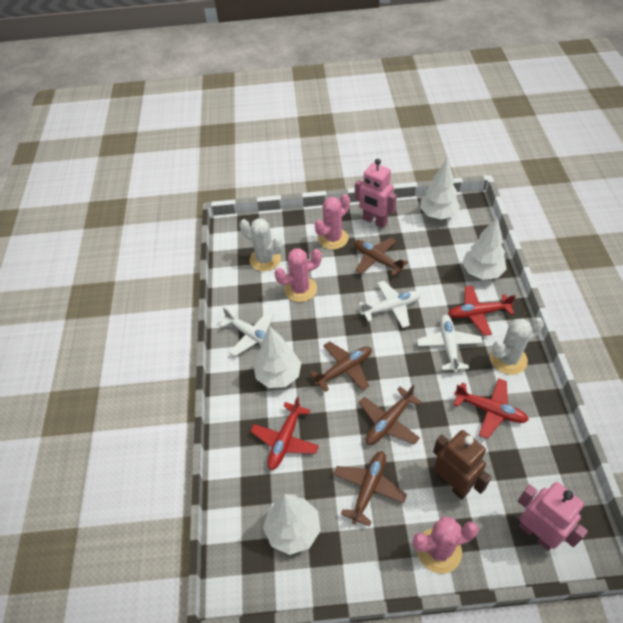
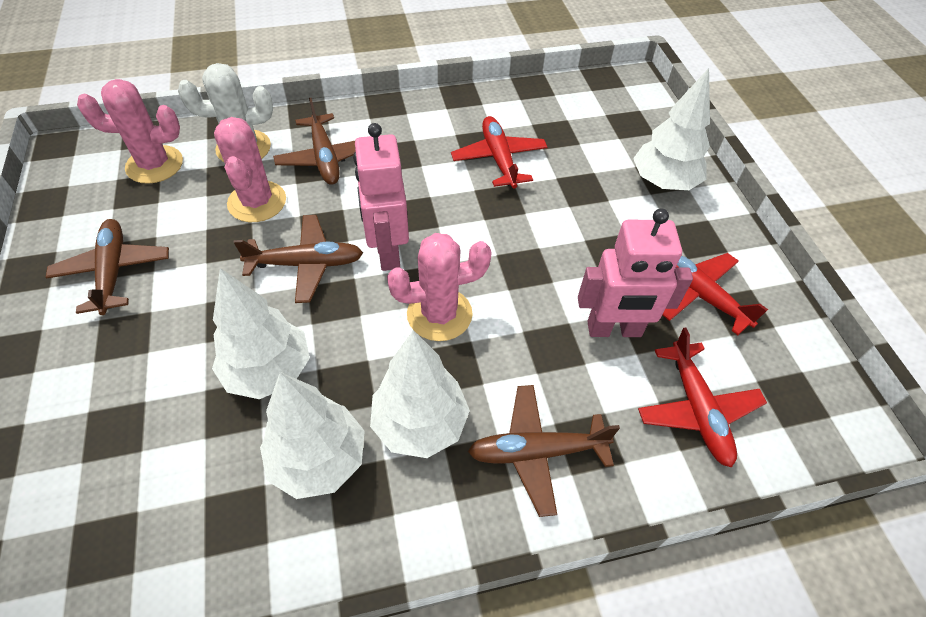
brown robot: [433,430,492,499] = 1 -> none = 0
white cactus: [240,218,283,271] [490,317,544,375] = 2 -> [178,63,273,162] = 1
white plane: [219,307,275,356] [359,281,421,328] [417,315,483,373] = 3 -> none = 0

